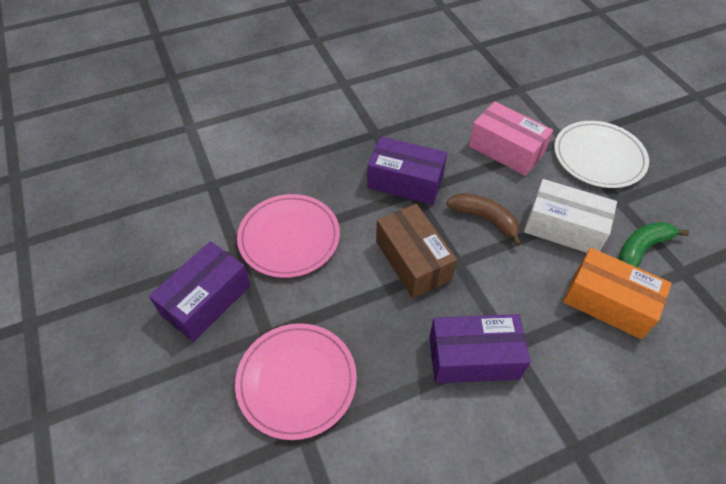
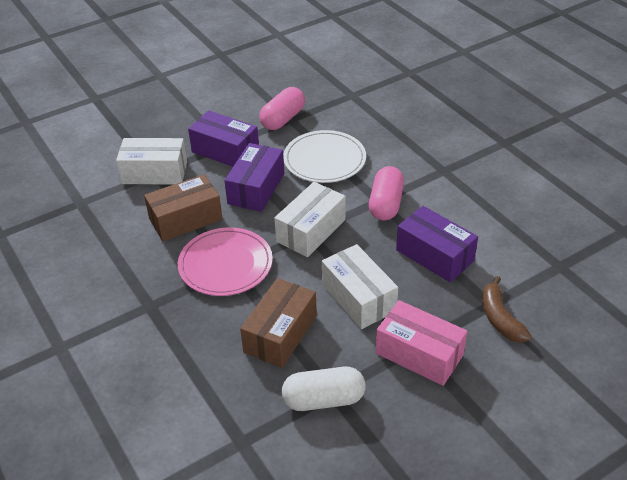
brown box: [376,204,457,298] = 1 -> [144,174,223,241] [240,278,317,368] = 2
green banana: [618,222,689,268] = 1 -> none = 0
orange box: [563,248,672,339] = 1 -> none = 0
pink capsule: none = 0 -> [259,87,305,130] [369,166,404,220] = 2
pink plate: [235,323,357,440] [237,194,340,278] = 2 -> [178,227,273,296] = 1
white box: [524,179,617,253] = 1 -> [116,138,187,185] [274,182,346,257] [322,244,398,329] = 3
white capsule: none = 0 -> [282,367,366,411] = 1

